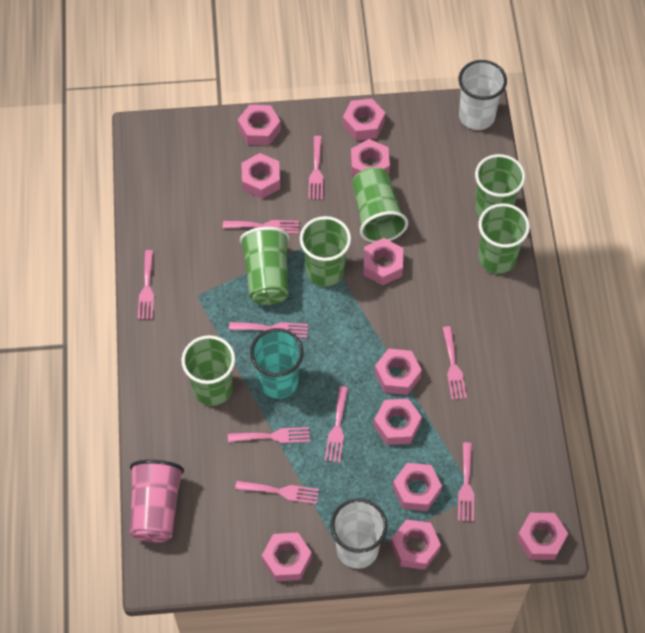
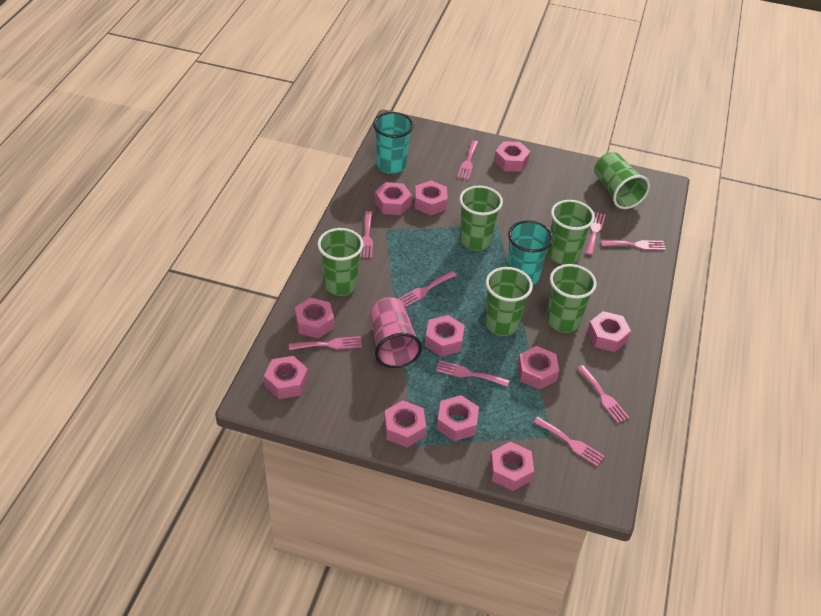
turquoise cup: [250,328,304,399] = 1 -> [373,112,414,174] [507,220,553,285] = 2
white cup: [331,498,388,569] [459,60,507,130] = 2 -> none = 0

